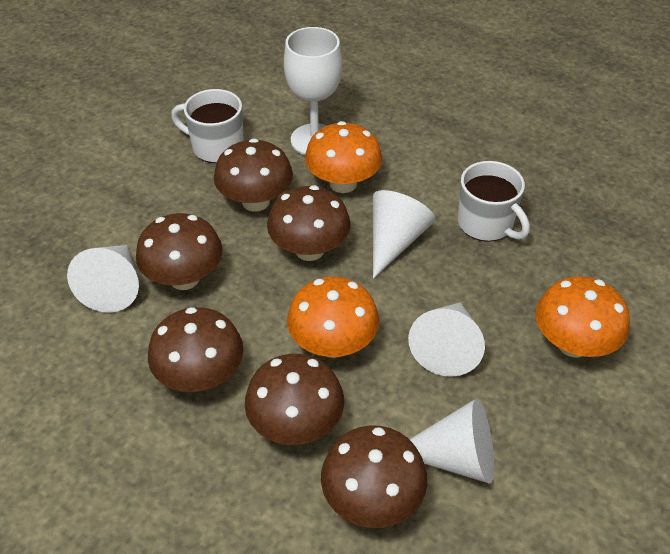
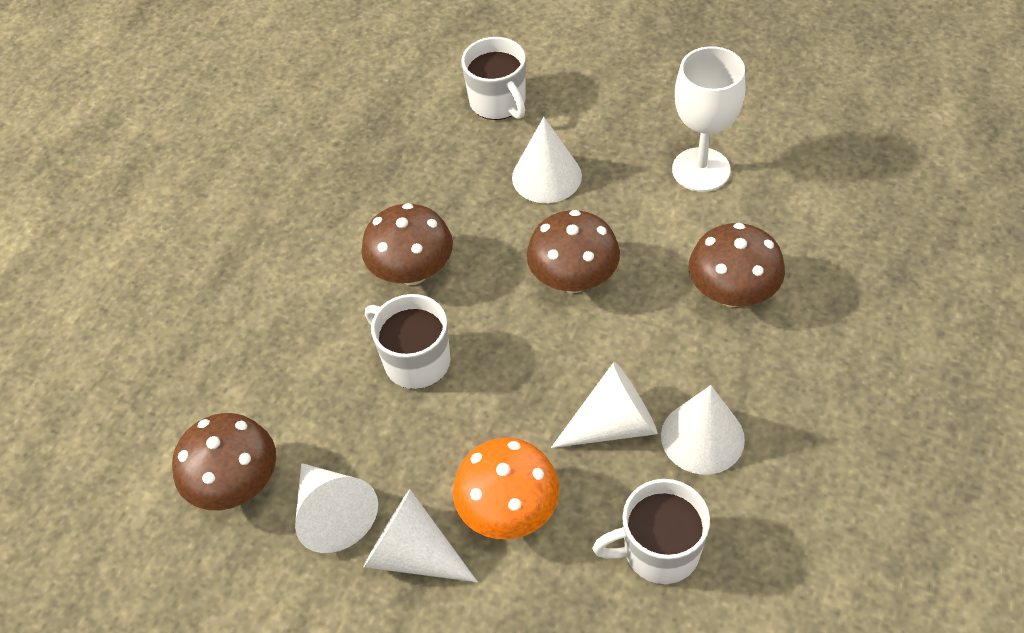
brown mushroom: [136,213,223,290] [148,307,243,392] [214,139,293,212] [245,354,344,445] [267,185,351,261] [321,425,427,528] = 6 -> [172,413,276,510] [361,203,453,285] [526,210,620,293] [689,223,785,307] = 4
orange mushroom: [287,277,379,358] [305,121,382,193] [536,276,630,358] = 3 -> [453,438,560,540] = 1
white cone: [67,245,139,313] [373,190,435,279] [408,302,485,377] [409,398,494,484] = 4 -> [295,463,378,553] [363,490,478,582] [512,117,582,203] [551,362,658,448] [661,385,745,475] = 5
white mug: [171,89,244,163] [458,161,530,241] = 2 -> [365,294,451,389] [461,37,526,120] [592,479,710,584] = 3

